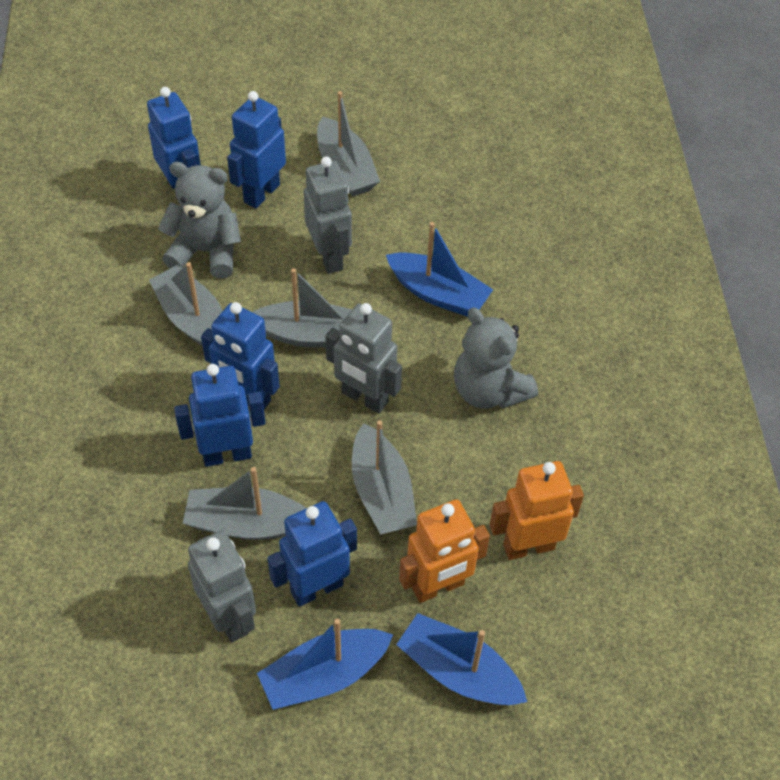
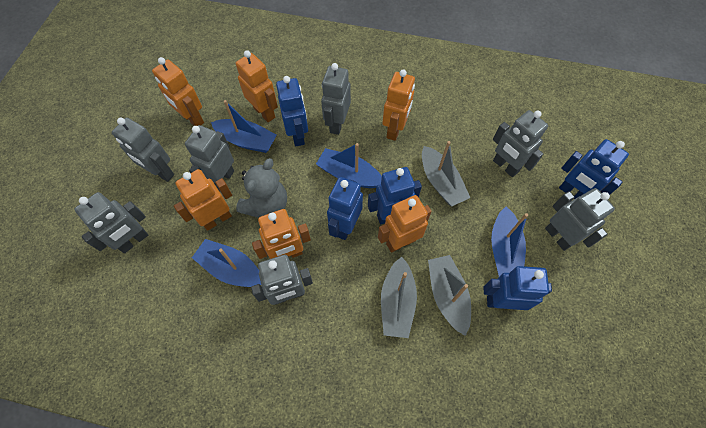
blue boat: [257,619,393,710] [386,222,493,317] [396,613,527,705] = 3 -> [192,239,261,287] [211,100,277,153] [316,143,382,188] [491,206,528,276] = 4
grey boat: [149,262,222,346] [183,467,306,540] [253,268,352,348] [317,91,380,196] [352,420,417,535] = 5 -> [381,257,417,338] [422,141,470,206] [428,255,471,336] = 3
grey robot: [188,530,256,643] [304,157,352,274] [325,303,402,413] = 3 -> [74,192,148,253] [112,117,174,182] [185,125,234,192] [251,255,313,305] [321,63,351,135] [493,110,548,177] [545,188,615,251] = 7
grey teddy bear: [158,162,241,278] [454,307,538,409] = 2 -> [236,158,287,218] = 1
orange robot: [399,499,490,603] [490,461,584,560] = 2 -> [152,57,204,126] [174,169,232,231] [236,50,278,122] [252,209,311,259] [378,195,432,253] [382,70,415,141] = 6

